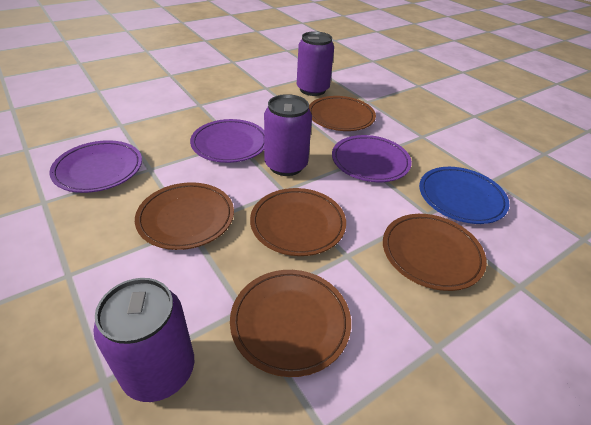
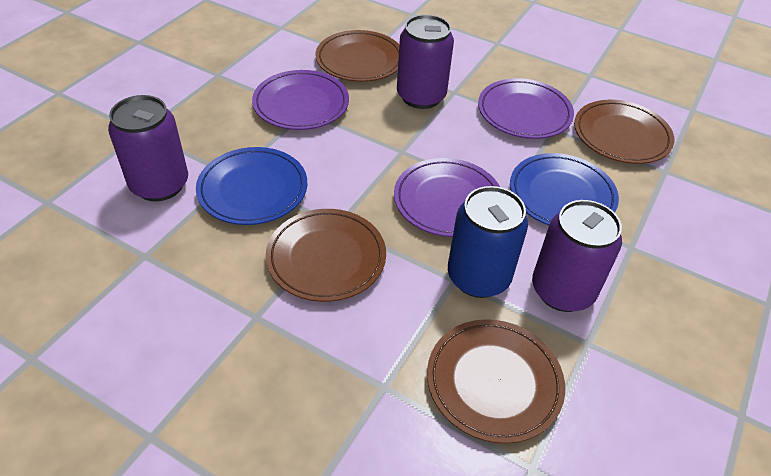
blue can: none = 0 -> [448,186,528,298] = 1
blue plate: [419,167,510,224] = 1 -> [196,147,307,225] [510,153,619,225] = 2
brown plate: [135,182,234,250] [230,270,351,377] [250,188,346,256] [309,96,376,131] [383,214,487,291] = 5 -> [266,209,386,302] [315,30,399,82] [427,319,565,444] [574,100,674,164] = 4

